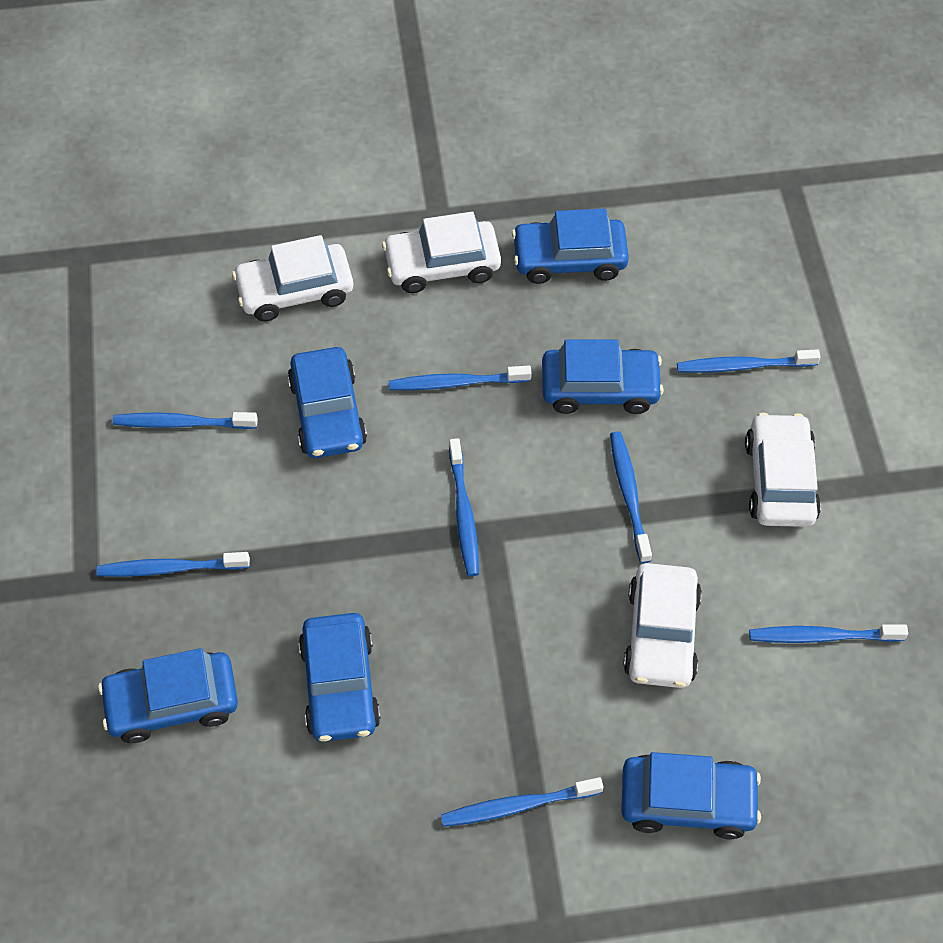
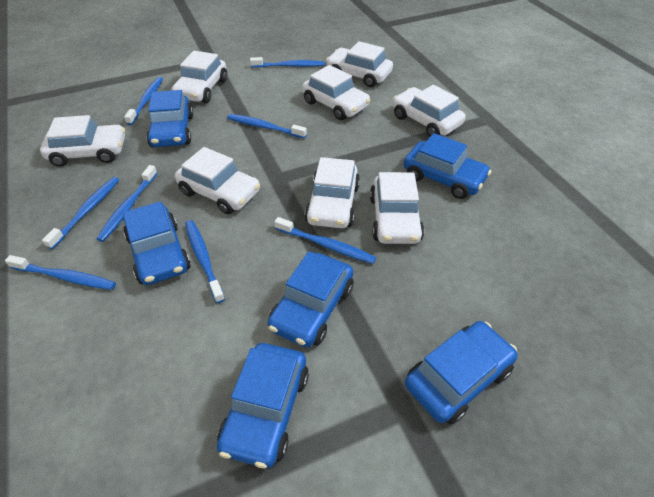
white car: [232,235,353,322] [382,212,501,293] [623,563,702,688] [745,413,821,527] = 4 -> [40,115,125,167] [172,51,227,103] [175,147,260,214] [302,65,370,120] [305,157,360,228] [326,41,393,87] [370,172,424,244] [393,85,465,136] = 8

